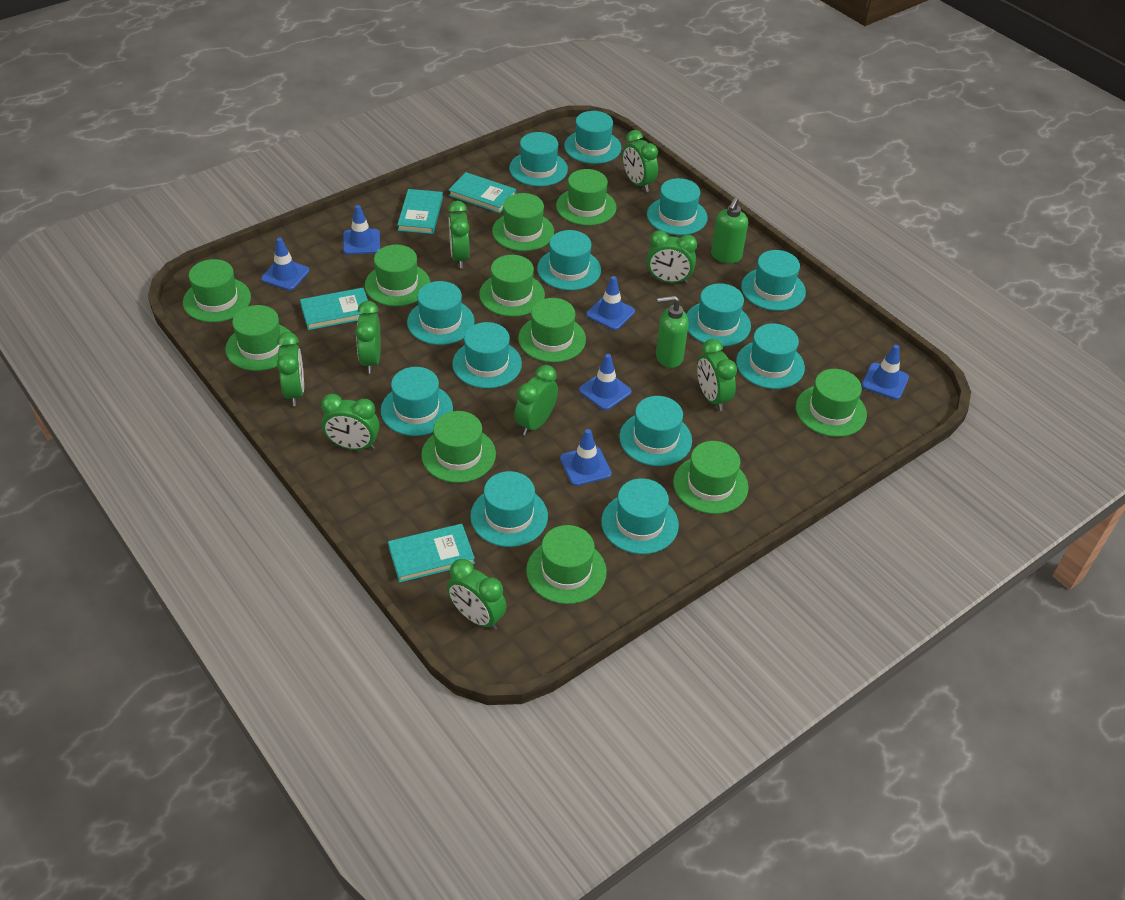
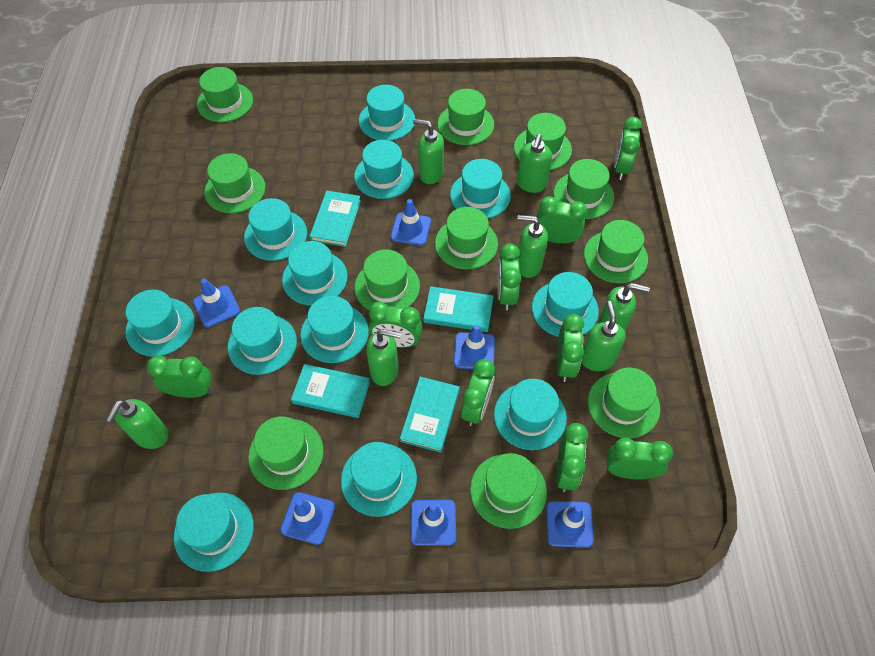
green soap dispenser: [656,295,689,368] [711,197,748,263] = 2 -> [106,399,169,449] [366,329,401,386] [413,119,444,184] [517,134,552,193] [517,215,548,278] [581,301,626,371] [598,283,650,331] = 7
turquoise hat: [381,367,453,436] [407,281,475,345] [452,322,522,388] [470,471,548,547] [509,132,568,186] [537,230,601,290] [564,111,621,164] [601,478,679,554] [619,396,692,466] [647,178,708,235] [686,283,751,347] [736,323,805,389] [741,250,806,311] = 13 -> [126,290,195,357] [174,492,254,572] [228,307,297,375] [244,198,307,261] [282,241,348,305] [300,296,369,363] [341,442,417,517] [354,140,414,199] [359,85,415,141] [450,159,511,218] [494,379,567,450] [532,272,599,337] = 12

